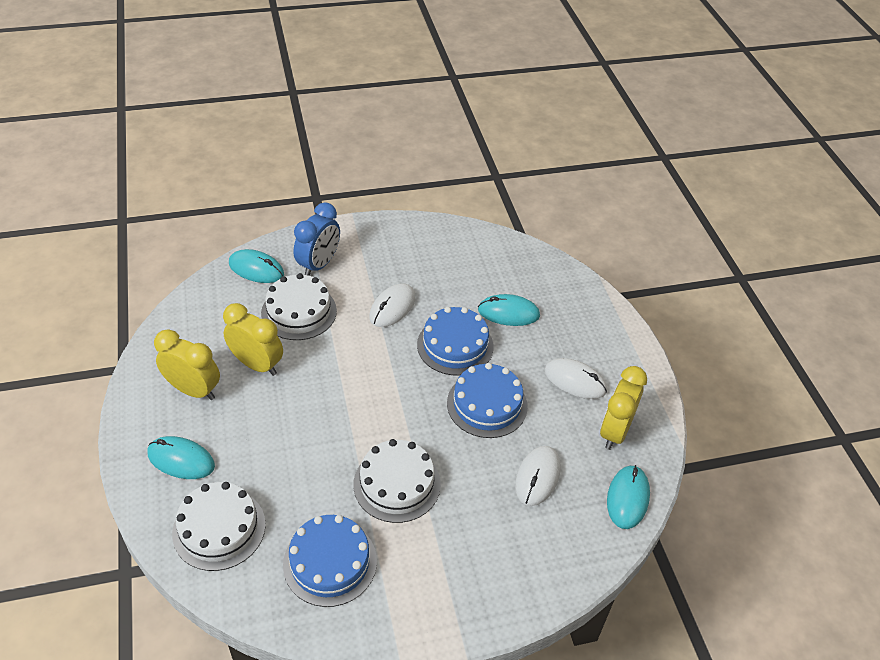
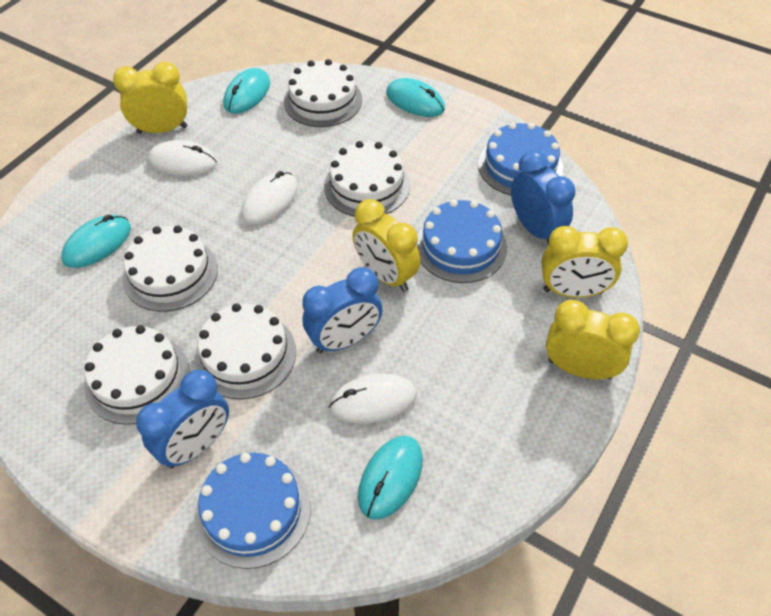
blue clock: [294,202,340,276] = 1 -> [136,370,229,469] [303,267,383,353] [511,150,576,245] = 3
white cake: [172,482,266,571] [261,273,337,340] [353,439,441,523] = 3 -> [84,325,190,425] [123,225,218,312] [195,303,296,400] [284,59,362,127] [324,141,410,217] = 5
yellow clock: [154,329,220,400] [223,303,283,376] [600,366,647,450] = 3 -> [113,62,187,134] [353,199,421,292] [542,226,628,298] [546,300,640,379] = 4

